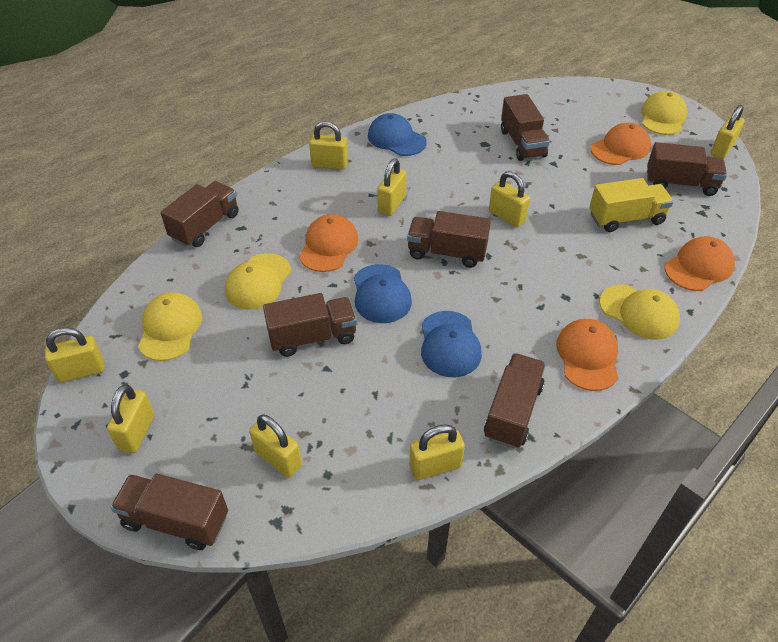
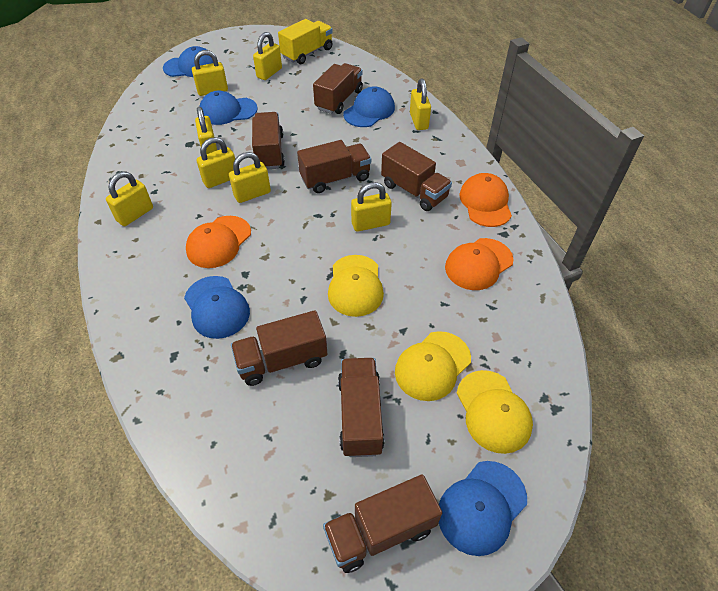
blue cap: [354,264,412,323] [368,113,427,156] [421,311,482,377] = 3 -> [163,46,213,77] [184,276,250,339] [200,91,258,125] [343,86,395,127] [439,461,527,556] = 5
orange cap: [299,214,358,272] [556,319,618,391] [590,123,651,165] [665,236,735,291] = 4 -> [186,216,251,268] [445,238,514,290] [460,173,512,227] = 3
yellow cap: [138,292,202,361] [225,253,291,310] [599,284,680,340] [641,91,687,135] = 4 -> [328,255,384,317] [395,331,471,401] [457,370,533,454] = 3

